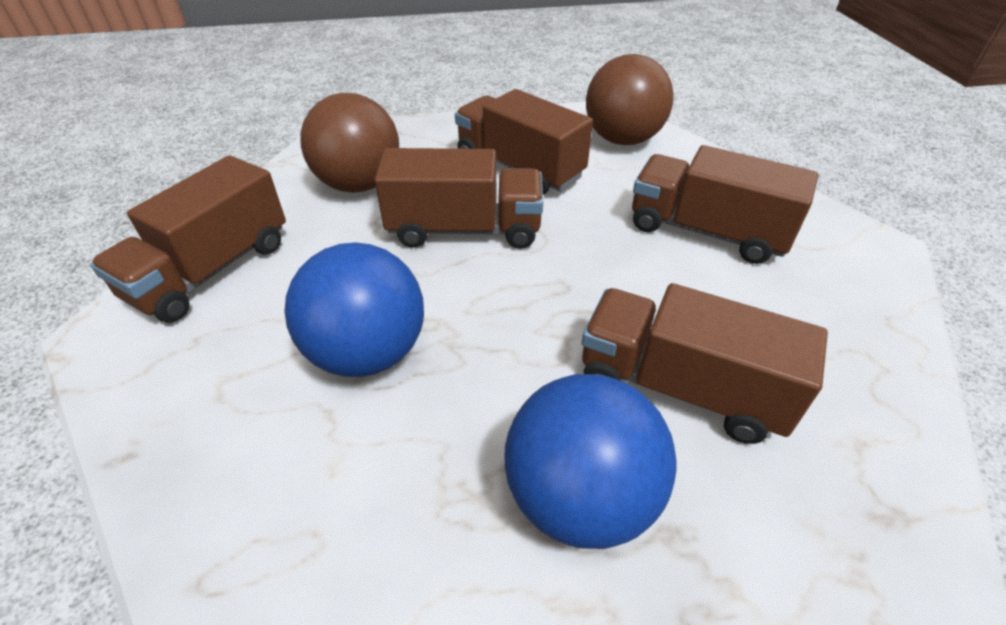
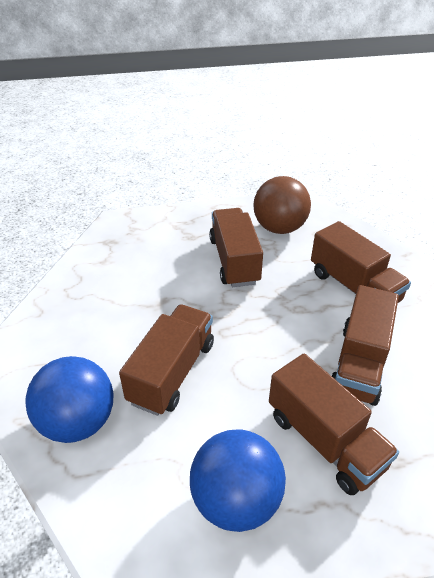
brown ball: [301,93,399,193] [586,54,674,145] = 2 -> [253,176,311,234] = 1

